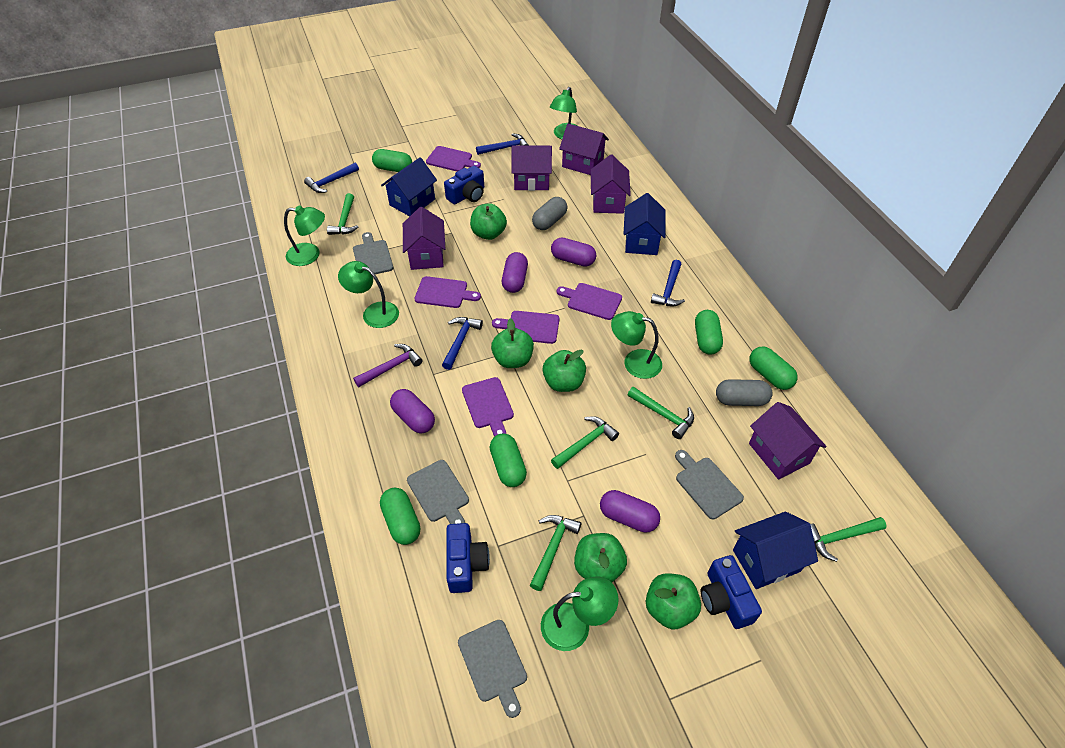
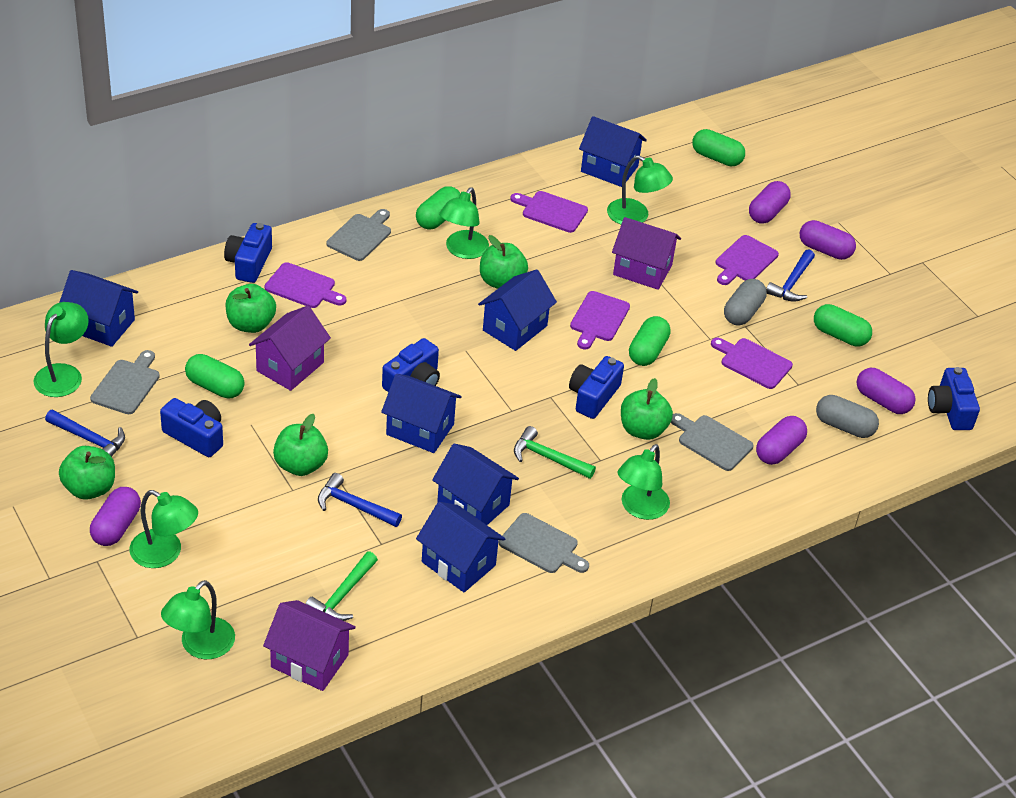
blue camera: [444,166,484,205] [446,523,490,593] [701,555,762,629] = 3 -> [160,398,223,457] [224,223,272,283] [382,338,440,392] [569,356,624,419] [928,367,980,430] = 5
blue hammer: [304,163,359,193] [442,317,483,370] [476,133,529,155] [651,260,685,306] = 4 -> [45,410,125,457] [318,473,402,527] [766,249,815,302] = 3
blue house: [381,157,437,216] [624,193,665,255] [733,512,818,589] = 3 -> [59,270,138,347] [381,374,462,453] [416,502,505,592] [432,443,519,525] [478,269,557,351] [579,116,647,187] = 6
green hammer: [327,193,358,235] [530,515,581,591] [551,416,619,469] [627,387,694,439] [810,517,886,562] = 5 -> [306,552,378,621] [514,426,596,479] = 2
green lamp: [284,206,325,266] [338,261,399,328] [541,576,619,651] [550,87,577,139] [611,311,662,379] = 5 -> [34,302,89,397] [130,490,198,568] [161,580,235,659] [439,187,489,259] [607,155,673,224] [617,444,670,520] = 6
purple capsule: [390,389,435,433] [502,252,528,293] [551,237,596,267] [600,490,660,533] = 4 -> [90,487,141,546] [749,181,791,223] [756,416,807,465] [800,220,856,260] [857,368,916,414] = 5
purple hammer: [353,344,423,387] = 1 -> none = 0
purple house: [403,207,446,270] [512,146,552,191] [559,124,609,175] [591,155,631,214] [749,402,827,479] = 5 -> [249,306,331,391] [263,600,356,691] [612,217,681,290] = 3

